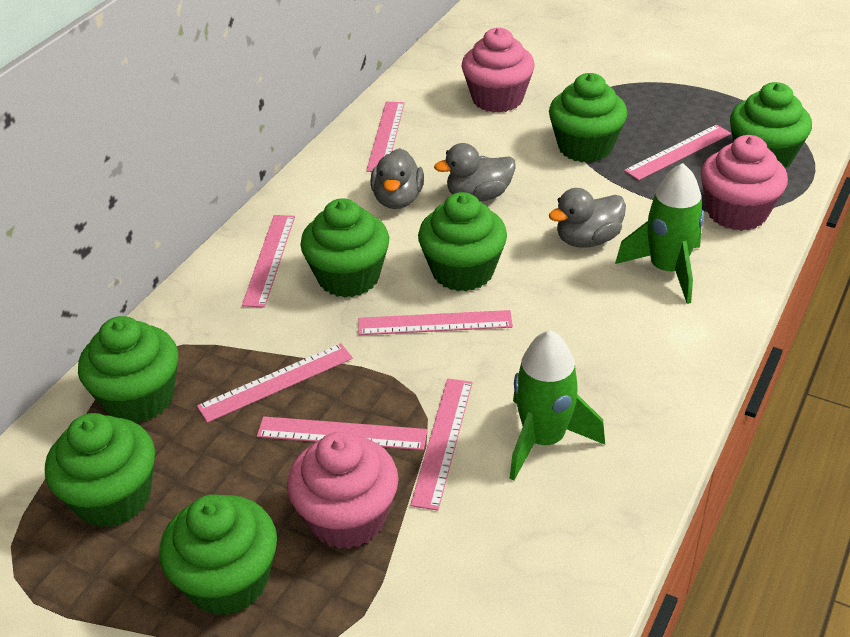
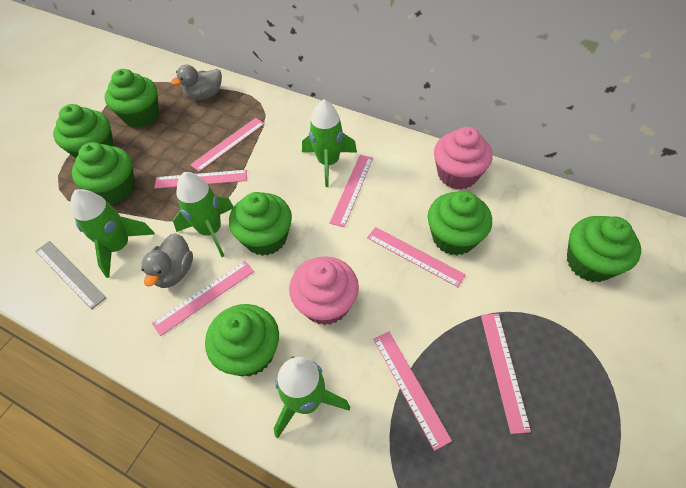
green rocket: [510,330,605,480] [615,163,704,304] = 2 -> [71,189,155,278] [173,172,234,257] [274,356,350,439] [302,99,357,187] = 4
grey duck: [370,148,424,209] [434,143,516,202] [549,188,626,248] = 3 -> [141,233,193,288] [171,65,222,100] = 2
grey ruler: none = 0 -> [36,241,106,309] = 1
pink cupcake: [287,432,399,549] [461,28,535,113] [701,135,788,231] = 3 -> [289,256,359,325] [434,127,493,190] = 2

